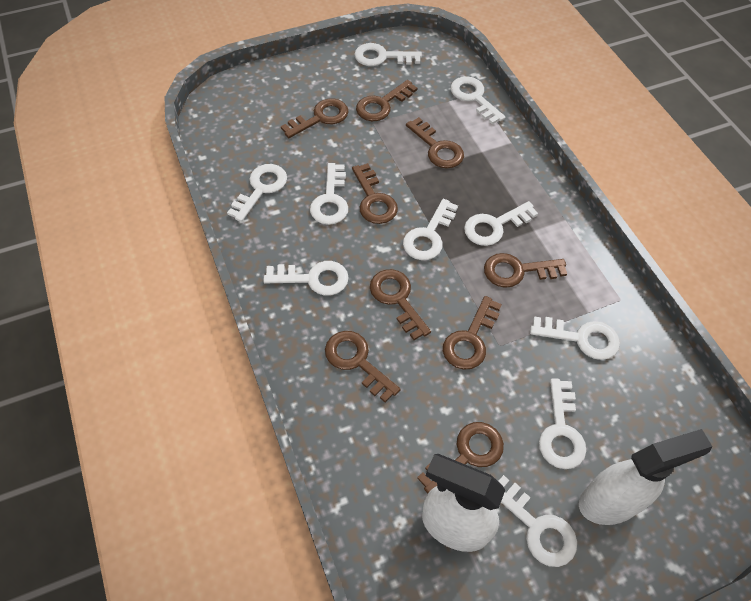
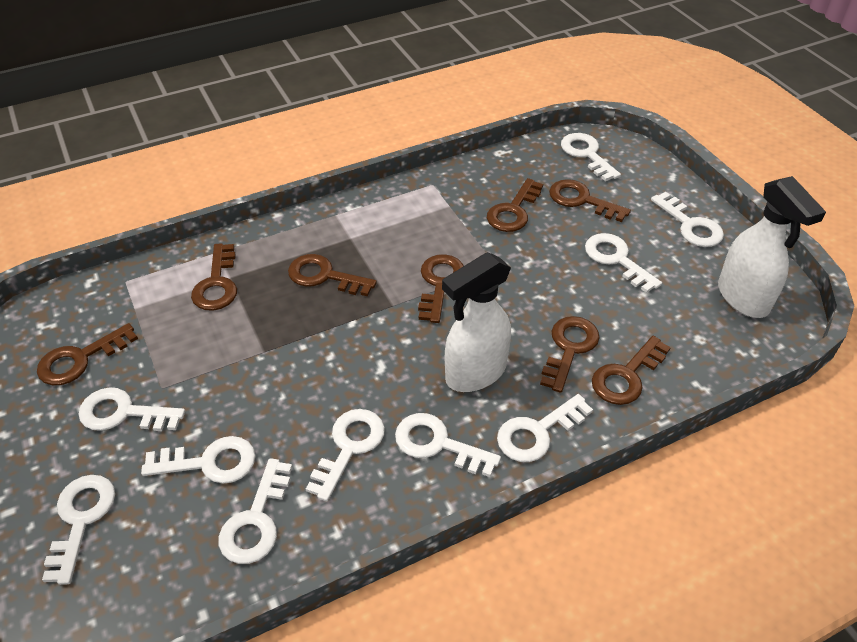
brown key: [281,98,349,138] [325,331,401,402] [352,163,398,224] [356,80,418,121] [370,269,431,340] [406,117,464,168] [417,422,504,493] [443,296,502,370] [484,253,567,288] = 9 -> [37,323,138,386] [191,243,237,311] [288,254,377,296] [418,254,464,323] [487,178,543,232] [540,316,600,393] [549,179,631,222] [592,336,671,405] = 8

